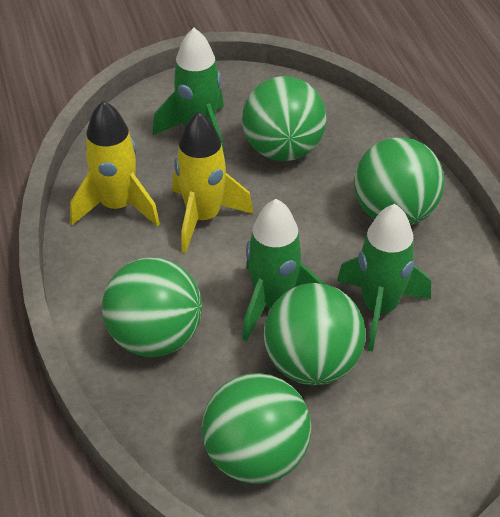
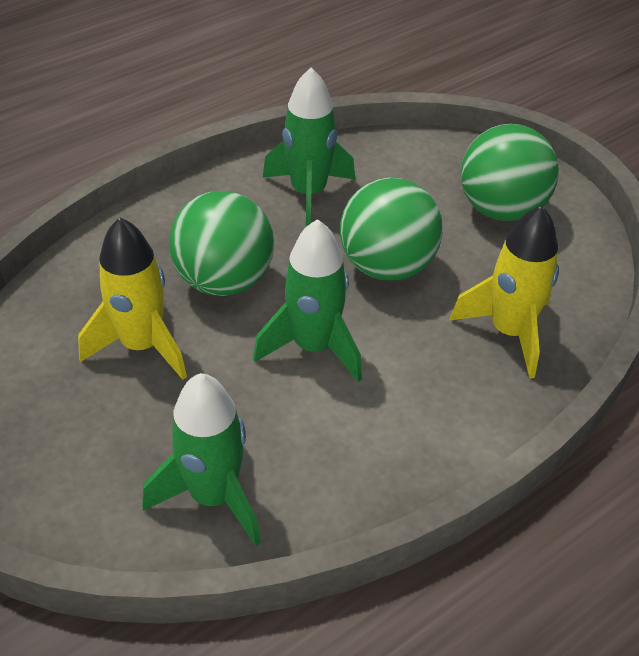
green ball: [102,257,202,357] [202,373,312,484] [242,76,326,161] [263,283,365,385] [354,137,445,226] = 5 -> [169,191,274,296] [340,178,443,281] [461,124,559,221] = 3

